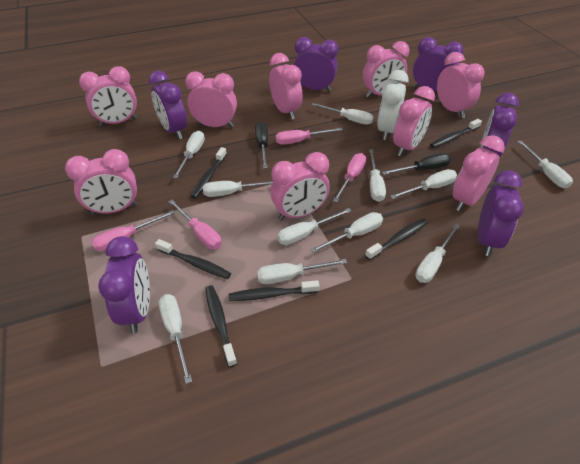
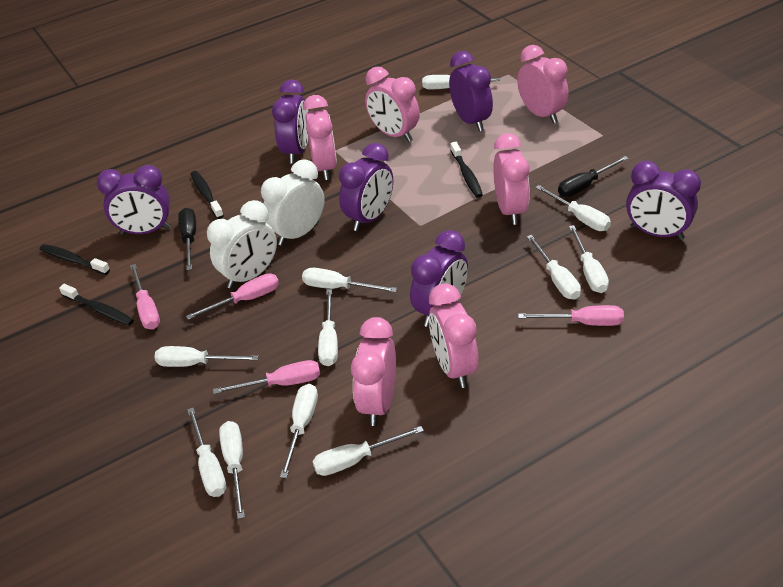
black toothbrush: [155,239,231,279] [191,147,227,199] [205,286,237,367] [228,280,319,301] [365,219,428,260] [430,119,482,148] = 6 -> [40,244,110,275] [59,284,134,326] [191,171,224,219] [450,142,483,198] = 4
pink clock: [65,149,138,215] [79,66,137,126] [185,71,237,128] [269,53,303,120] [270,152,330,221] [363,41,409,98] [393,86,435,156] [437,52,484,118] [453,135,505,211] = 9 -> [303,95,337,180] [351,317,396,426] [365,67,420,142] [429,283,478,388] [493,133,530,225] [517,45,569,124] = 6
white clock: [377,70,409,140] = 1 -> [207,200,277,289] [261,159,325,246] = 2

